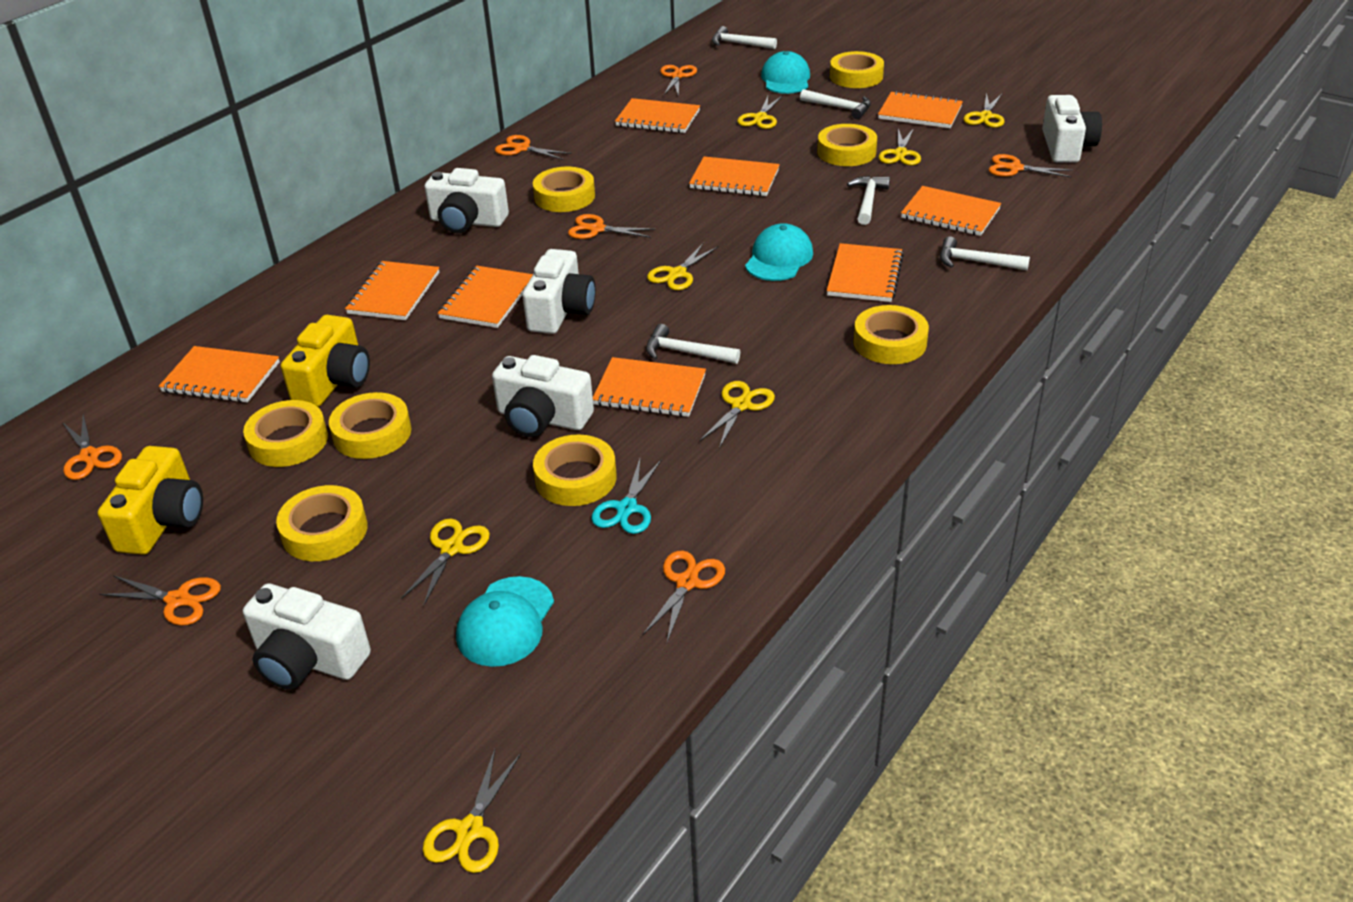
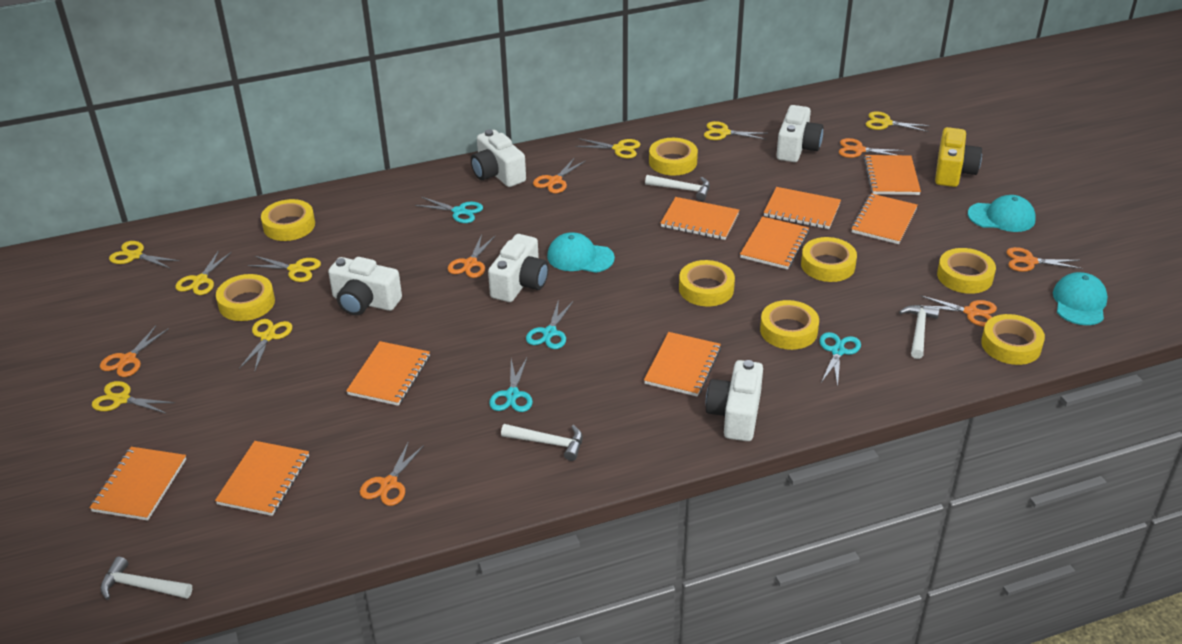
turquoise scissors: [592,459,662,534] = 1 -> [415,197,483,223] [489,358,533,412] [526,299,573,349] [819,332,861,387] = 4
white hammer: [646,324,740,364] [712,26,777,49] [800,89,871,119] [847,176,890,225] [940,236,1030,270] = 5 -> [100,557,192,600] [501,424,583,461] [645,175,710,201] [899,305,940,359] = 4
yellow camera: [98,446,203,555] [281,315,370,407] = 2 -> [935,127,982,187] = 1
yellow scissors: [401,519,490,605] [423,749,521,873] [647,242,719,290] [699,381,775,448] [737,95,783,129] [878,128,921,165] [963,93,1005,128] = 7 -> [92,381,175,413] [109,241,180,269] [175,250,232,295] [239,319,292,370] [248,256,321,282] [575,138,641,158] [704,121,768,140] [866,111,930,132] = 8

